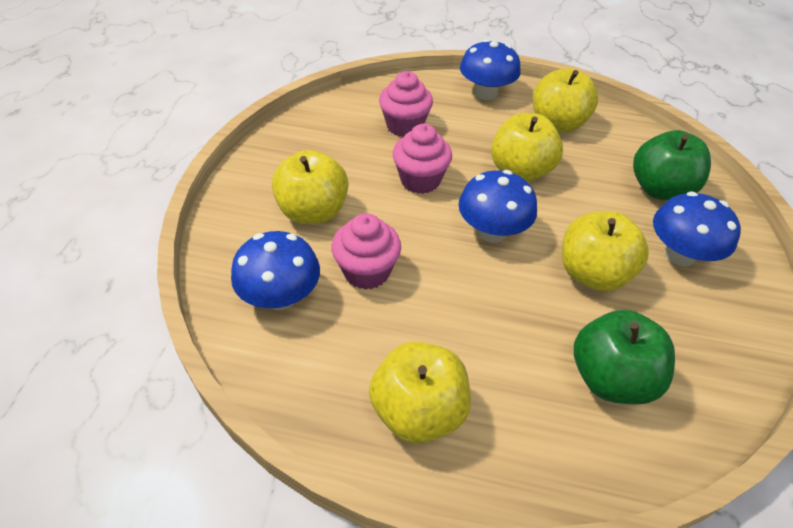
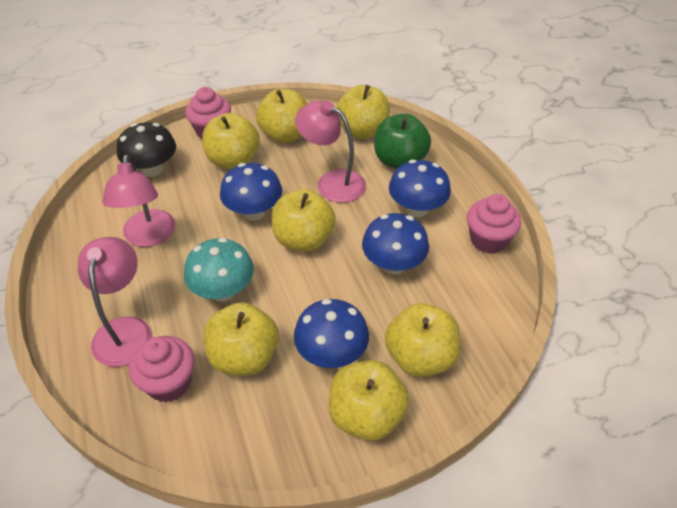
black mushroom: none = 0 -> [117,122,176,177] = 1
green apple: [574,310,675,404] [633,130,711,201] = 2 -> [374,114,431,169] = 1
pink lamp: none = 0 -> [78,237,152,367] [102,155,175,247] [295,101,366,203] = 3
turquoise mushroom: none = 0 -> [184,238,254,301] = 1
yellow apple: [272,150,348,224] [369,341,471,443] [491,113,563,182] [533,68,598,133] [562,211,649,292] = 5 -> [202,113,260,169] [203,302,279,375] [256,89,307,143] [272,189,336,252] [329,360,409,441] [336,85,390,139] [385,303,460,377] = 7

